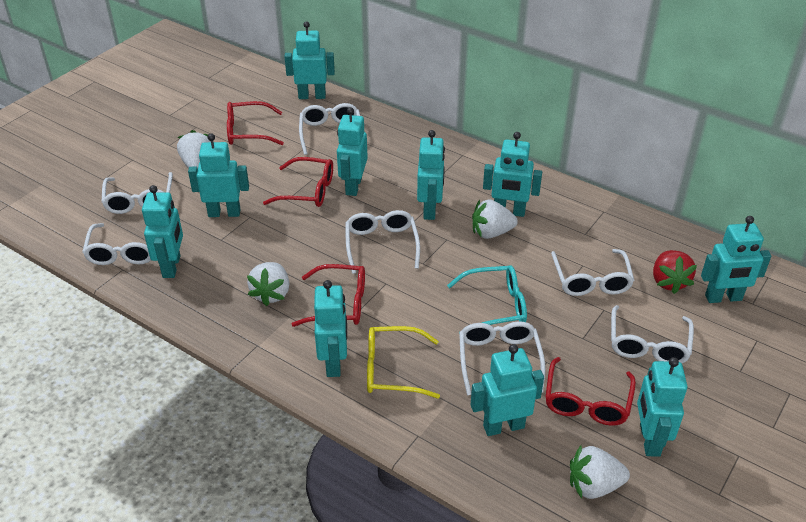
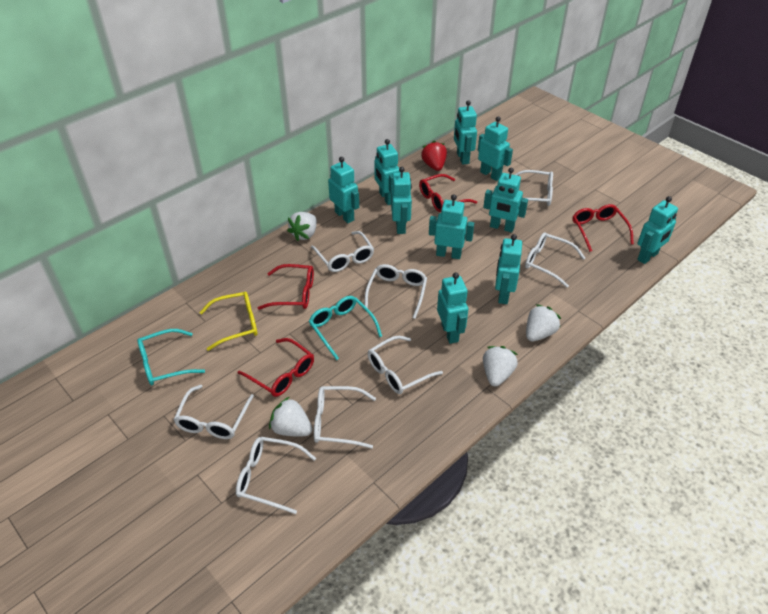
turquoise glasses: [447,265,527,325] = 1 -> [137,329,205,385] [309,296,382,360] = 2
white glasses: [82,223,151,265] [101,172,173,214] [299,103,360,155] [346,210,420,274] [459,321,546,395] [551,249,634,296] [611,305,694,363] = 7 -> [174,385,254,439] [236,437,316,514] [311,231,374,272] [314,386,376,449] [365,264,427,319] [368,336,443,394] [515,170,553,206] [525,232,585,288] = 8

